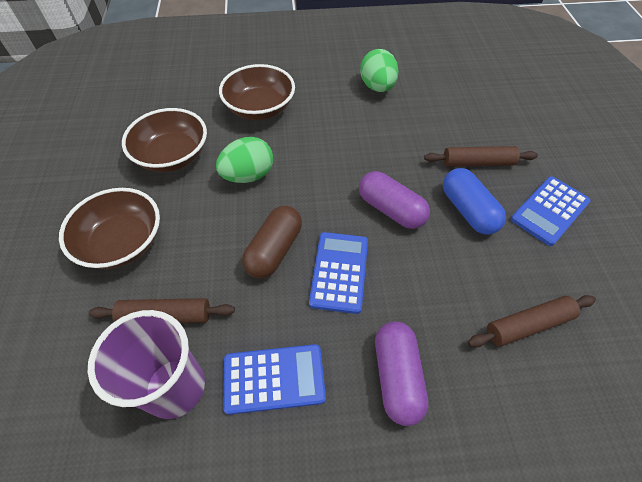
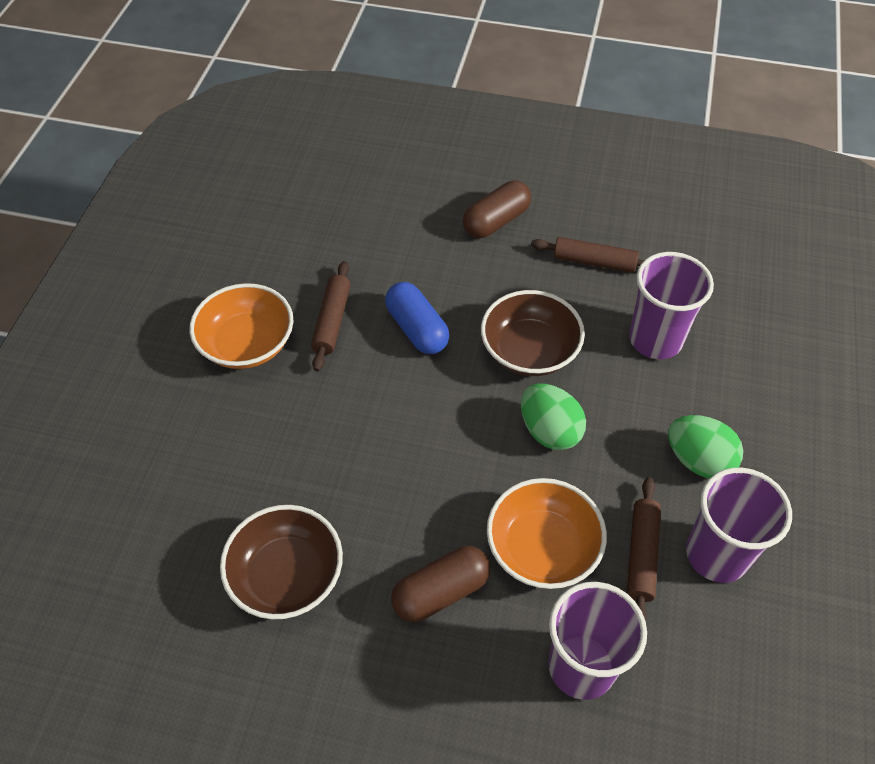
blue calculator: [223,344,326,415] [309,232,368,314] [511,176,591,246] = 3 -> none = 0
brown bowl: [59,188,160,269] [122,108,207,172] [219,64,295,120] = 3 -> [220,505,343,619] [481,290,585,376] = 2
brown capsule: [242,206,302,279] = 1 -> [391,546,491,622] [463,181,531,238] = 2
orange bowl: none = 0 -> [190,283,293,369] [487,478,607,589] = 2
purple capsule: [359,171,430,229] [375,321,428,426] = 2 -> none = 0
purple cup: [88,310,205,419] = 1 -> [548,582,647,700] [629,252,714,359] [686,468,792,583] = 3

